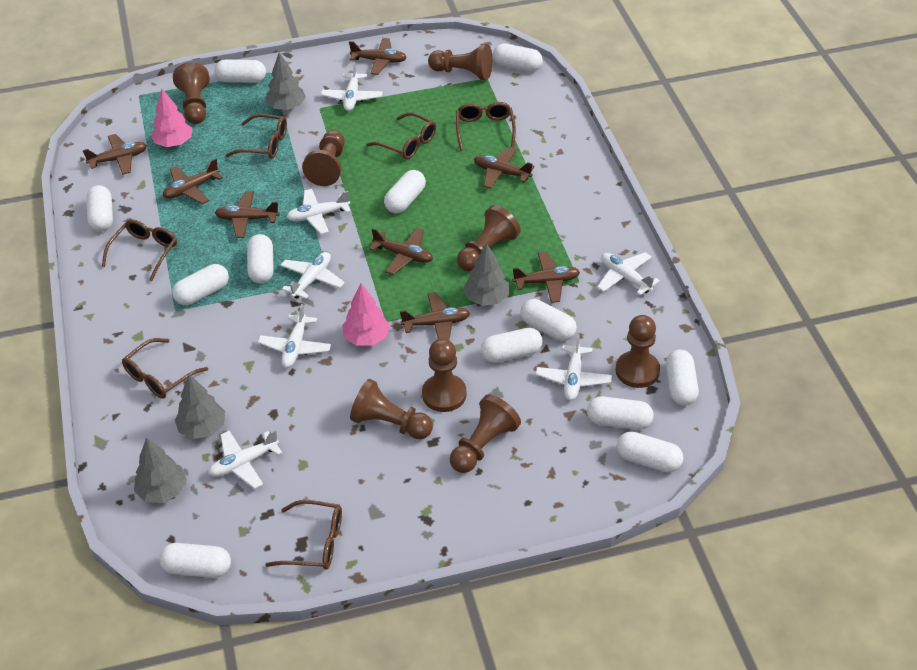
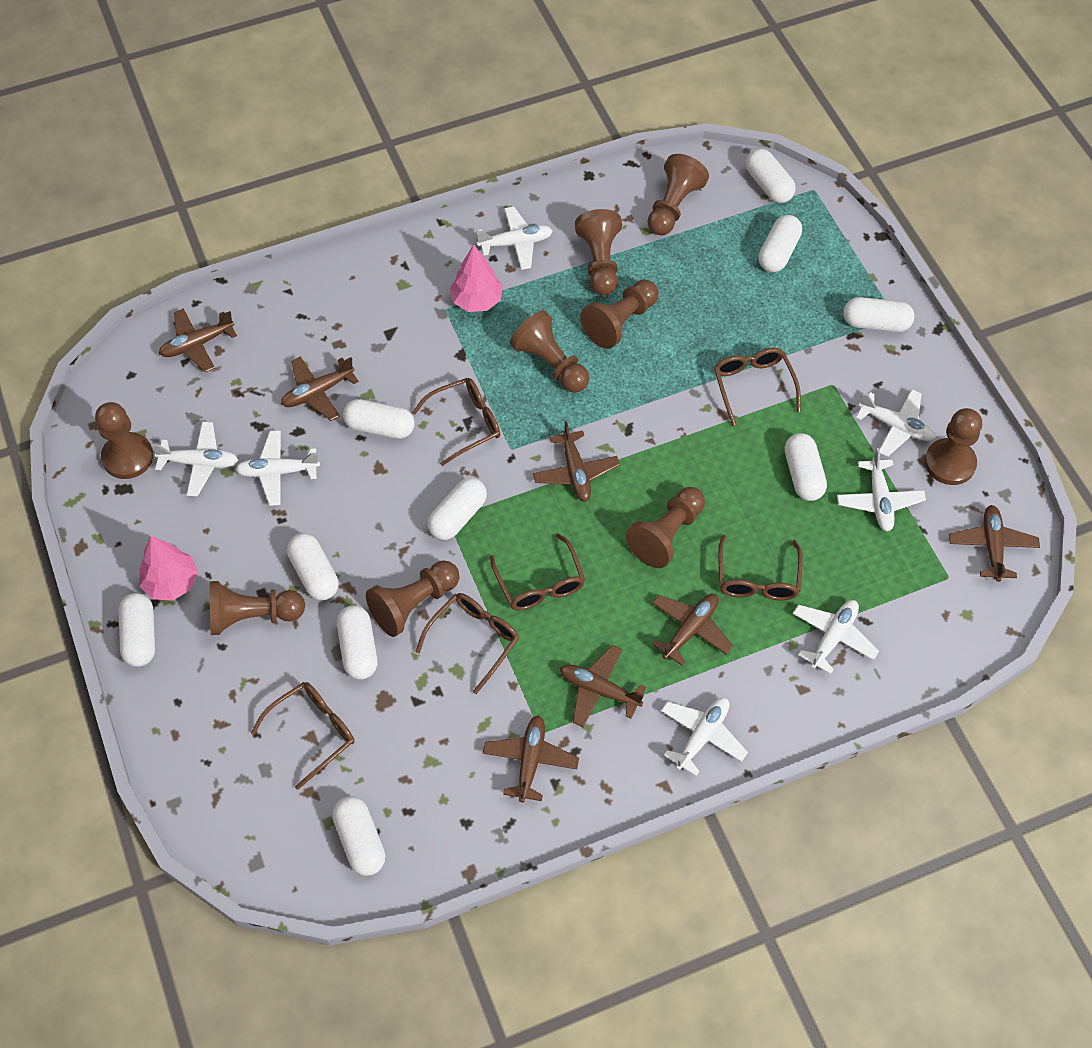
brown pawn: [173,62,210,124] [302,130,345,186] [350,379,433,439] [422,339,467,412] [428,44,492,80] [450,395,521,473] [457,205,521,271] [616,315,660,388] = 8 -> [95,402,153,479] [210,581,305,635] [366,560,459,637] [510,311,589,393] [575,209,622,295] [580,280,659,349] [626,487,705,568] [647,154,709,236] [925,408,982,485] = 9
brown plane: [83,134,147,175] [163,159,223,204] [215,191,280,238] [349,38,407,75] [369,228,433,275] [400,292,470,340] [474,147,535,189] [512,252,580,303] = 8 -> [159,309,237,373] [281,356,359,421] [483,715,579,803] [533,421,620,501] [560,645,647,728] [652,594,733,666] [949,505,1040,582] = 7
grey tree: [134,438,187,503] [175,374,225,439] [265,53,306,110] [463,243,509,306] = 4 -> none = 0
white capsule: [86,185,113,232] [159,543,231,578] [172,264,229,305] [214,59,266,83] [247,234,274,283] [384,170,426,213] [481,328,543,363] [493,43,543,72] [520,299,577,341] [587,396,654,430] [616,431,683,473] [666,349,699,406] = 12 -> [118,593,155,667] [287,533,339,601] [332,796,385,876] [337,605,377,679] [343,399,415,439] [427,478,487,540] [746,149,796,203] [758,215,802,272] [785,433,827,501] [843,297,915,332] = 10

